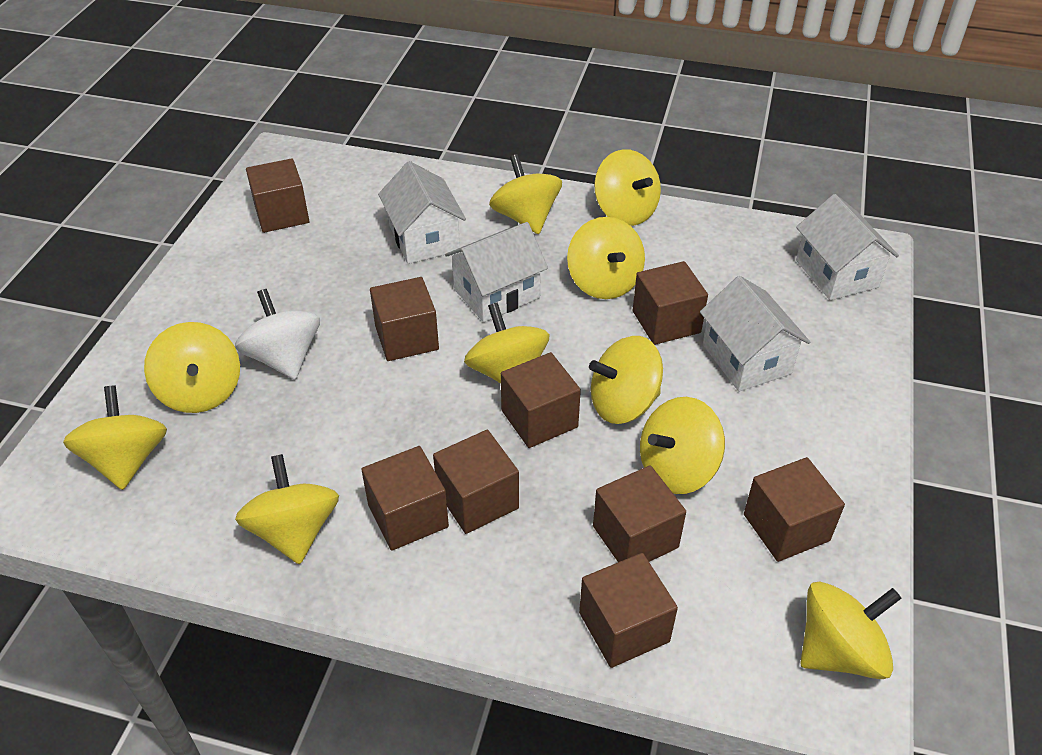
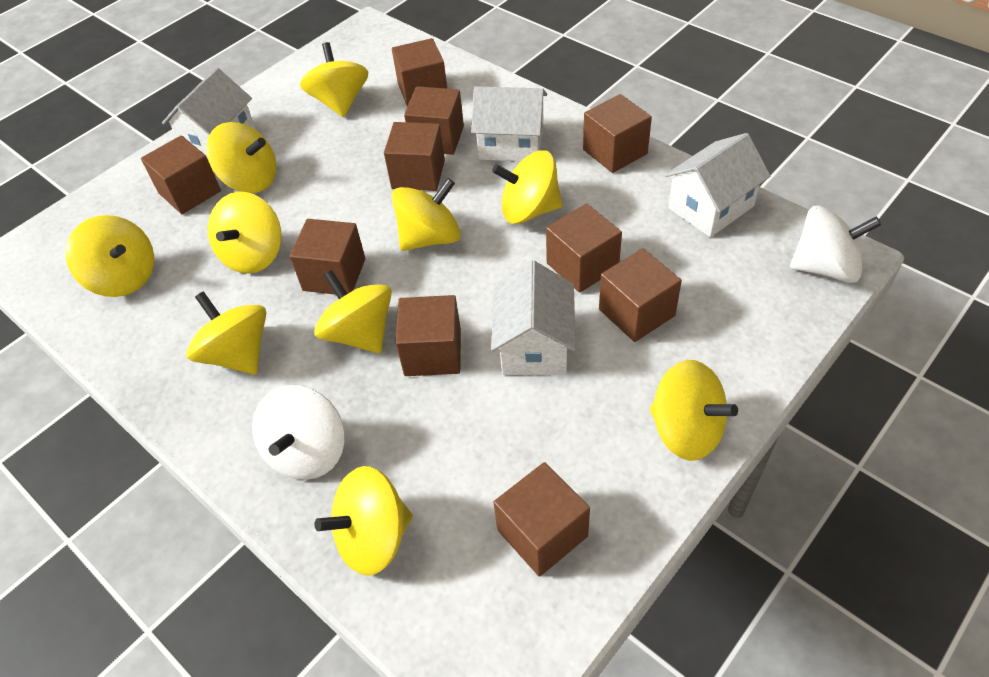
brown cube: [246,158,309,233] [361,446,449,551] [370,277,439,361] [433,430,519,534] [501,352,581,448] [579,553,678,668] [593,465,686,562] [633,261,708,345] [744,457,845,562] = 9 -> [141,135,221,214] [290,219,365,295] [384,122,445,191] [392,38,447,106] [395,295,461,376] [404,86,464,155] [494,462,590,577] [546,203,622,293] [583,94,652,173] [599,248,682,342] = 10
white spinning top: [235,289,320,380] = 1 -> [252,385,345,480] [790,206,881,283] = 2

